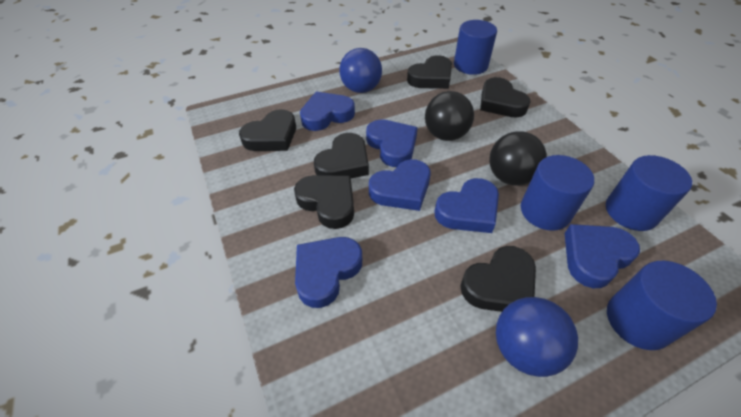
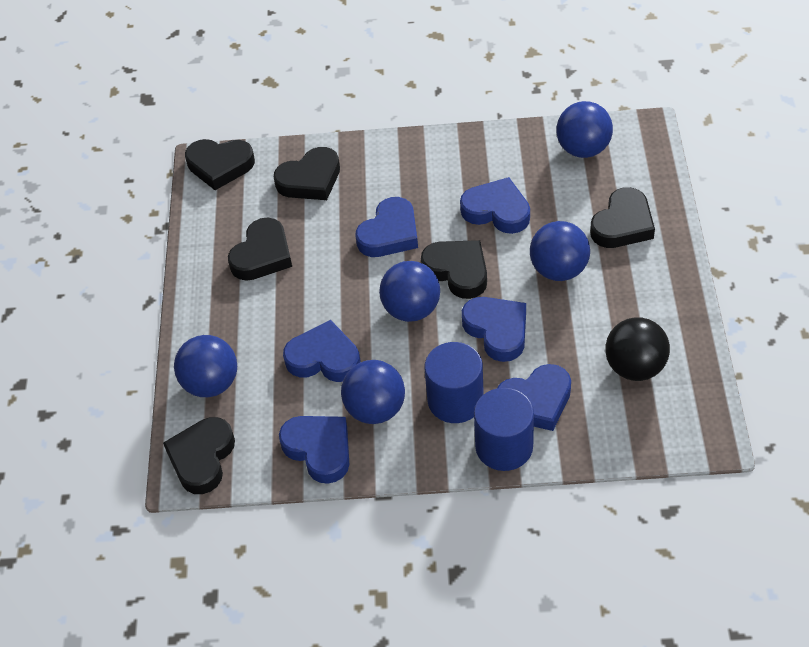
black ball: [425,91,474,141] [489,131,547,186] = 2 -> [606,317,670,381] = 1
blue ball: [340,48,382,93] [496,297,578,377] = 2 -> [174,335,237,397] [341,360,405,424] [379,261,440,322] [530,221,590,281] [556,101,613,158] = 5
blue cylinder: [454,20,497,75] [521,155,594,231] [606,155,692,231] [607,260,717,350] = 4 -> [425,342,484,423] [474,388,534,471] = 2

